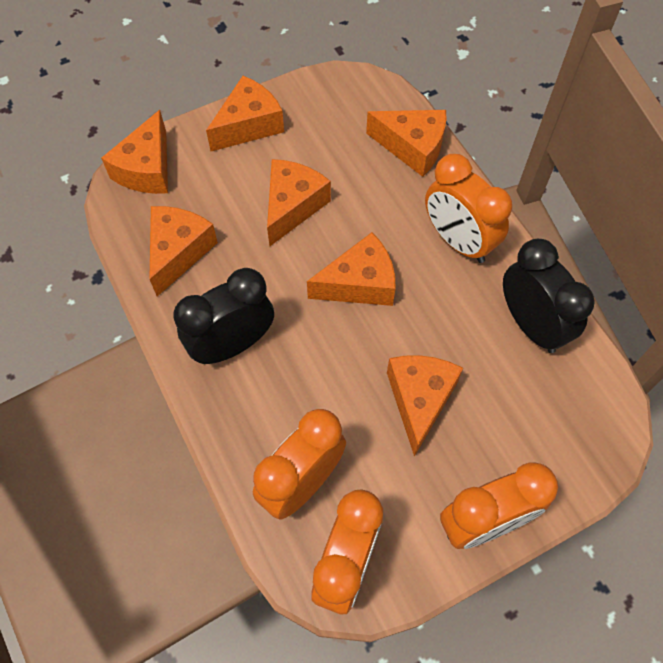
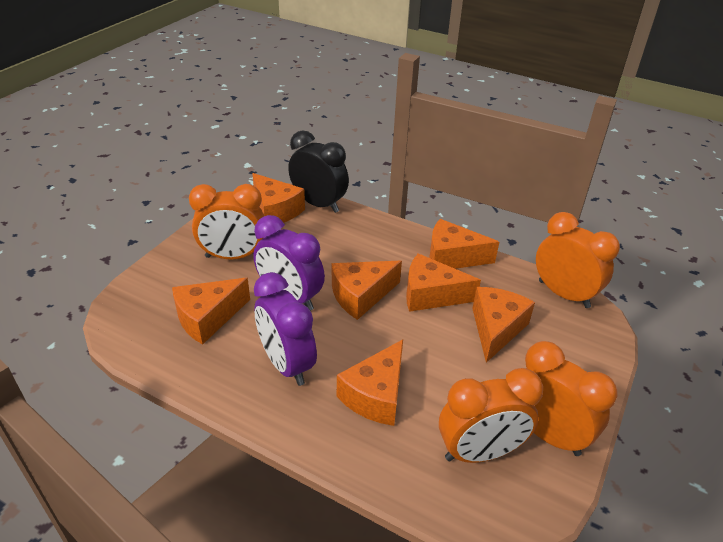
black clock: [174,268,274,364] [503,239,595,353] = 2 -> [288,130,349,213] = 1
purple clock: none = 0 -> [253,215,325,311] [254,272,317,386] = 2

